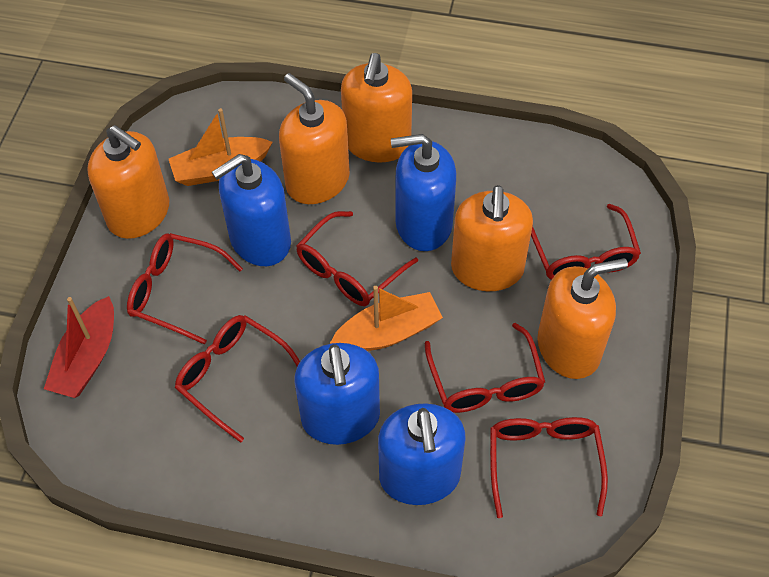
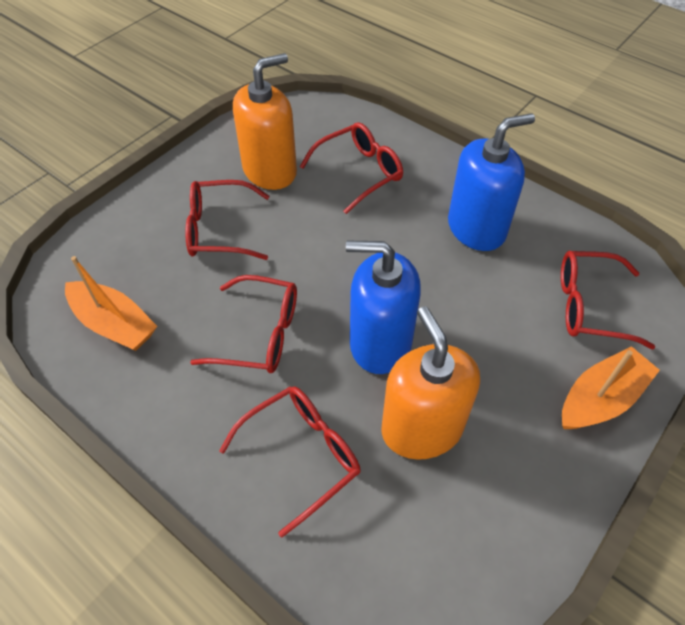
blue soap dispenser: [212,154,291,266] [295,343,380,445] [378,403,466,505] [391,134,456,251] = 4 -> [346,241,421,374] [448,113,535,251] = 2
orange soap dispenser: [87,125,169,239] [279,73,350,204] [341,53,412,163] [451,185,533,291] [537,258,628,379] = 5 -> [233,53,297,190] [381,307,480,460] = 2
red boat: [44,296,114,398] = 1 -> none = 0
red glasses: [127,233,243,345] [175,315,300,443] [296,211,418,306] [425,323,545,413] [490,417,608,518] [531,204,641,280] = 6 -> [185,180,269,260] [190,275,297,373] [219,386,361,537] [300,122,403,214] [561,251,655,349] = 5

